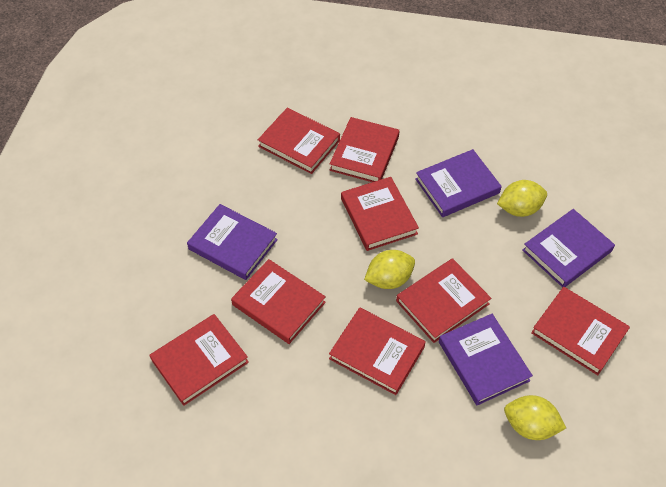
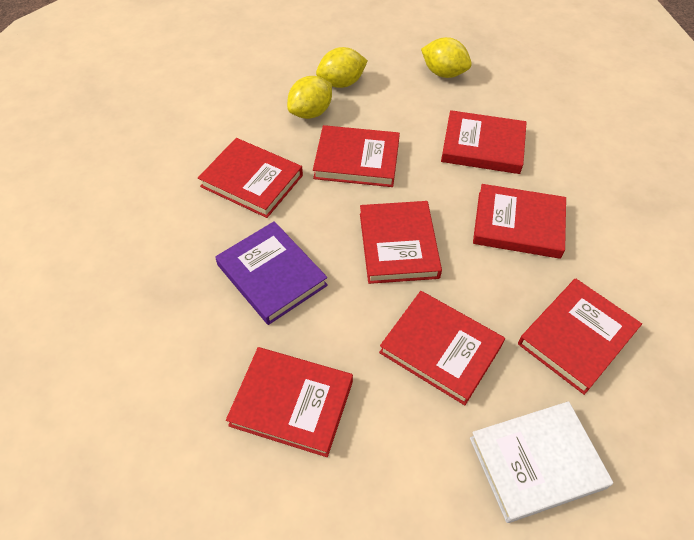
purple book: [187,204,278,280] [415,149,502,217] [439,314,533,406] [522,209,615,288] = 4 -> [215,221,328,325] = 1
white book: none = 0 -> [470,401,613,523] = 1

